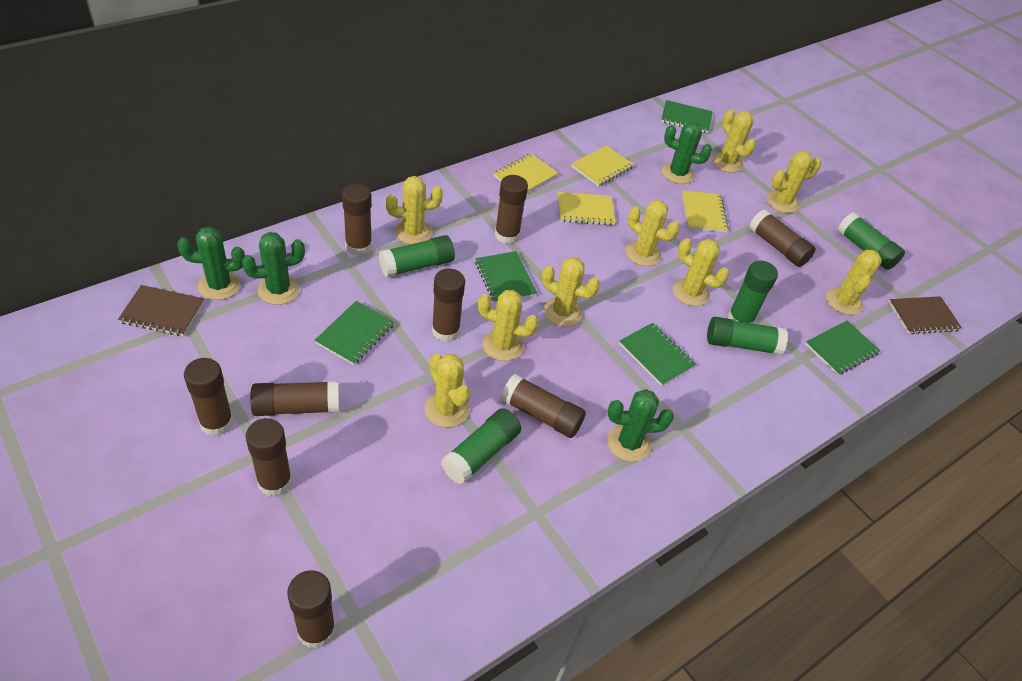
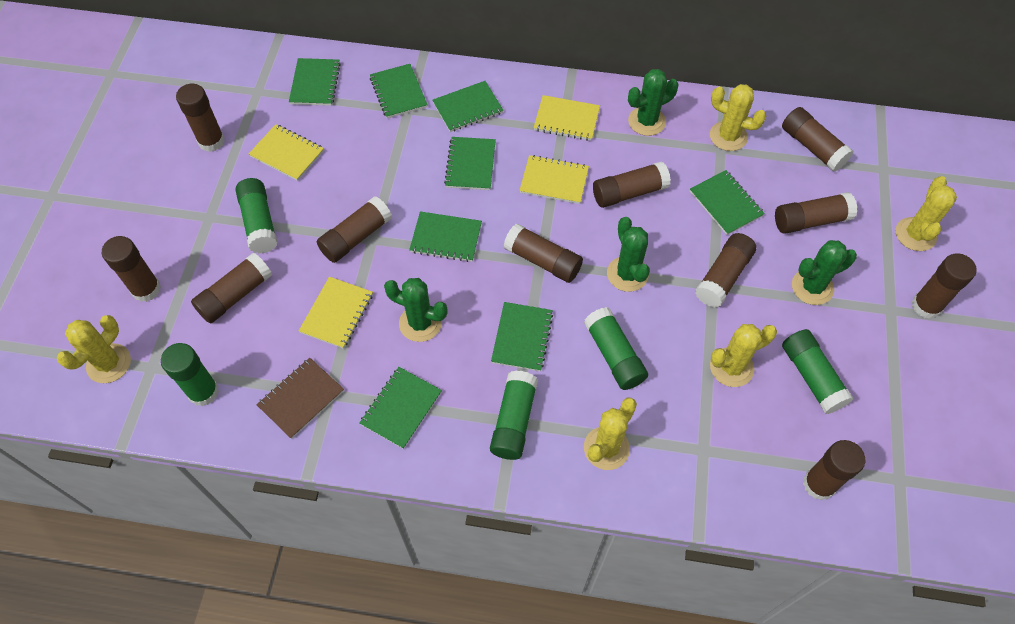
brown glue stick: [184,358,234,436] [246,418,292,497] [250,381,340,416] [287,570,336,649] [342,184,372,255] [432,269,465,342] [495,175,528,244] [501,374,586,438] [749,210,816,267] = 9 -> [102,236,161,302] [176,84,225,152] [191,253,272,324] [317,196,392,263] [504,223,583,283] [593,161,671,208] [695,233,756,307] [775,192,857,234] [782,107,853,172] [803,440,865,500] [912,253,977,319] = 11
brown notebook: [118,285,204,336] [889,296,962,334] = 2 -> [256,358,344,439] = 1
green notebook: [314,301,394,365] [475,251,537,303] [619,323,696,386] [661,100,713,133] [805,321,880,375] = 5 -> [289,58,341,106] [360,367,442,449] [370,64,428,118] [409,211,482,262] [432,81,503,132] [444,137,496,190] [491,302,553,371] [690,170,765,235] = 8
yellow cactus: [386,176,443,244] [425,354,471,428] [478,290,539,361] [542,257,600,327] [626,200,680,266] [673,238,729,306] [712,109,756,172] [766,151,821,213] [826,250,882,315] = 9 -> [57,315,131,383] [584,398,637,470] [710,84,766,151] [710,324,777,387] [896,176,957,251] = 5

